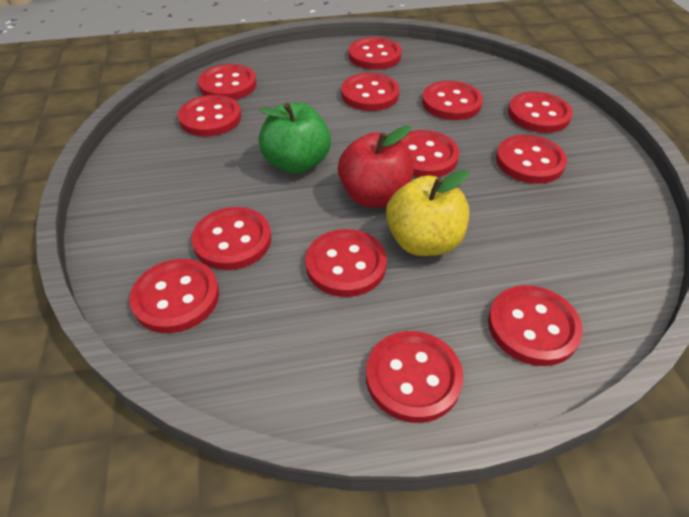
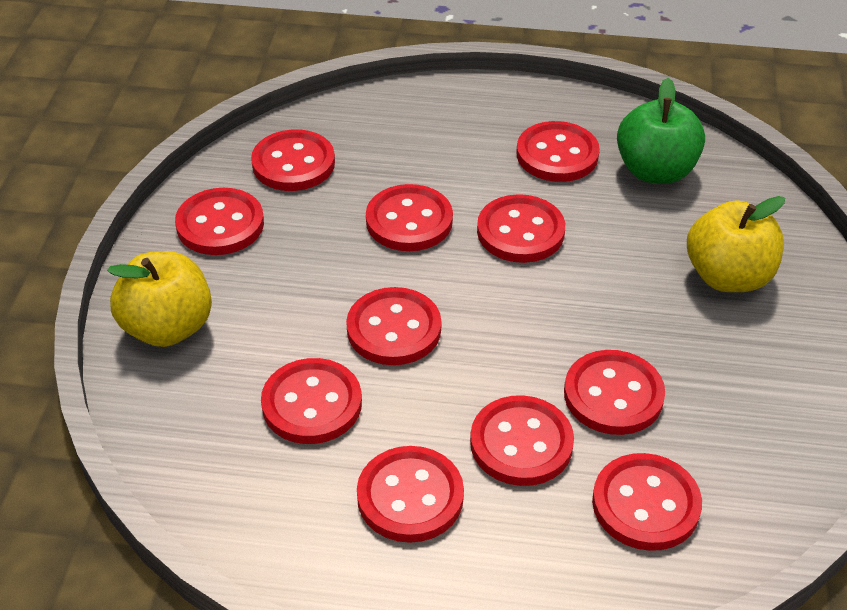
red apple: [338,126,414,208] = 1 -> none = 0
red button: [129,259,219,333] [178,95,241,137] [191,207,271,270] [198,64,257,100] [305,229,387,297] [341,73,400,111] [348,37,402,70] [366,331,463,423] [400,130,459,177] [422,81,483,120] [488,285,583,366] [496,135,567,184] [508,92,573,133] = 13 -> [175,188,264,255] [251,129,335,191] [261,358,362,444] [346,287,441,365] [357,446,464,543] [366,184,453,251] [470,395,574,486] [477,194,565,263] [516,121,600,182] [564,350,665,435] [592,453,702,551] = 11
yellow apple: [386,170,469,256] = 1 -> [107,251,212,347] [687,196,785,292] = 2

